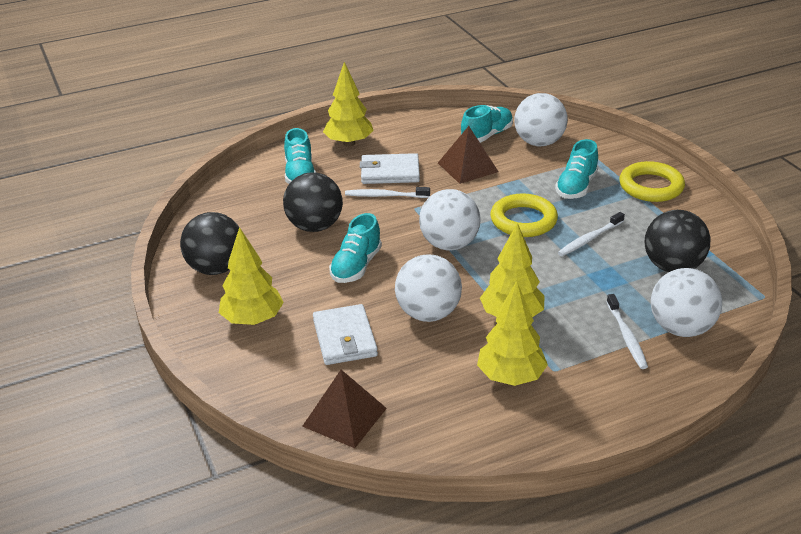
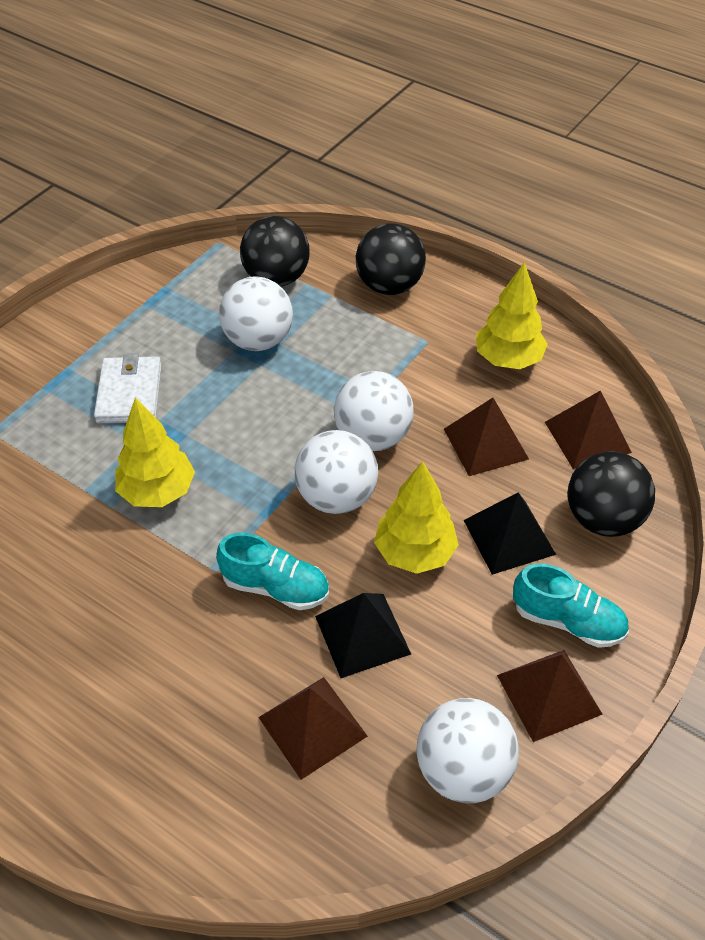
black pyramid: none = 0 -> [315,593,411,678] [464,492,556,575] = 2
brown pyramid: [302,370,387,448] [438,126,499,184] = 2 -> [258,677,368,780] [444,398,529,476] [497,650,603,742] [545,390,632,469] = 4
turquoise shoe: [284,128,316,184] [329,213,382,283] [461,105,513,143] [555,139,598,199] = 4 -> [216,533,329,610] [513,563,629,648] = 2
white toothbrush: [345,187,430,198] [558,212,625,256] [607,294,648,369] = 3 -> none = 0
white wallet: [313,304,378,365] [360,153,420,184] = 2 -> [94,353,162,423] = 1
yellow ring: [490,193,558,237] [619,161,685,202] = 2 -> none = 0
yellow tree: [219,227,284,325] [323,62,374,147] [477,281,548,386] [480,223,545,317] = 4 -> [115,397,195,507] [374,461,459,574] [476,262,548,369] = 3

